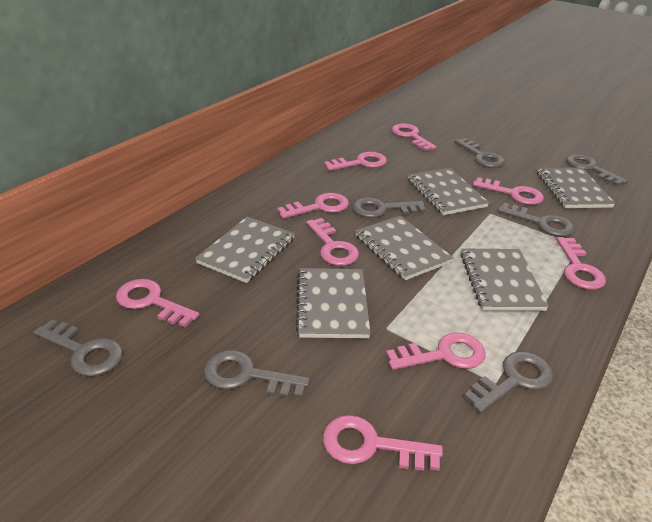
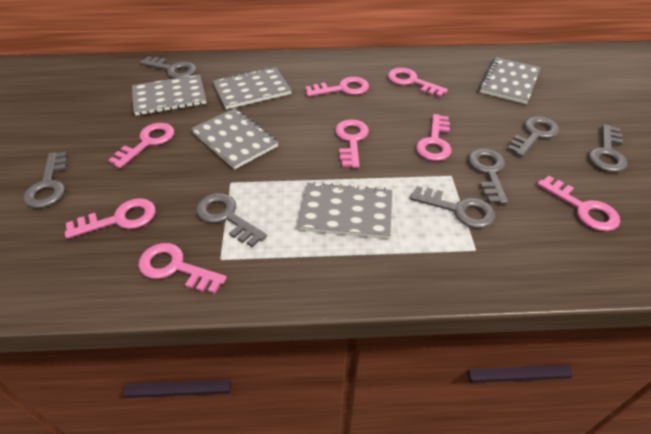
grey notebook: [195,216,295,283] [296,268,371,338] [355,216,454,280] [408,168,489,215] [460,249,549,311] [537,167,616,208] = 6 -> [132,75,206,116] [191,108,278,170] [213,67,292,109] [298,182,392,239] [479,57,541,104] = 5
pink key: [116,279,199,328] [277,193,349,219] [306,218,359,266] [323,415,443,471] [324,152,387,171] [386,332,485,370] [392,123,437,151] [473,177,544,205] [556,237,606,290] = 9 -> [65,198,156,239] [108,123,174,168] [138,243,227,294] [305,77,369,97] [335,119,369,168] [388,68,448,97] [416,114,452,161] [537,176,620,231] = 8

